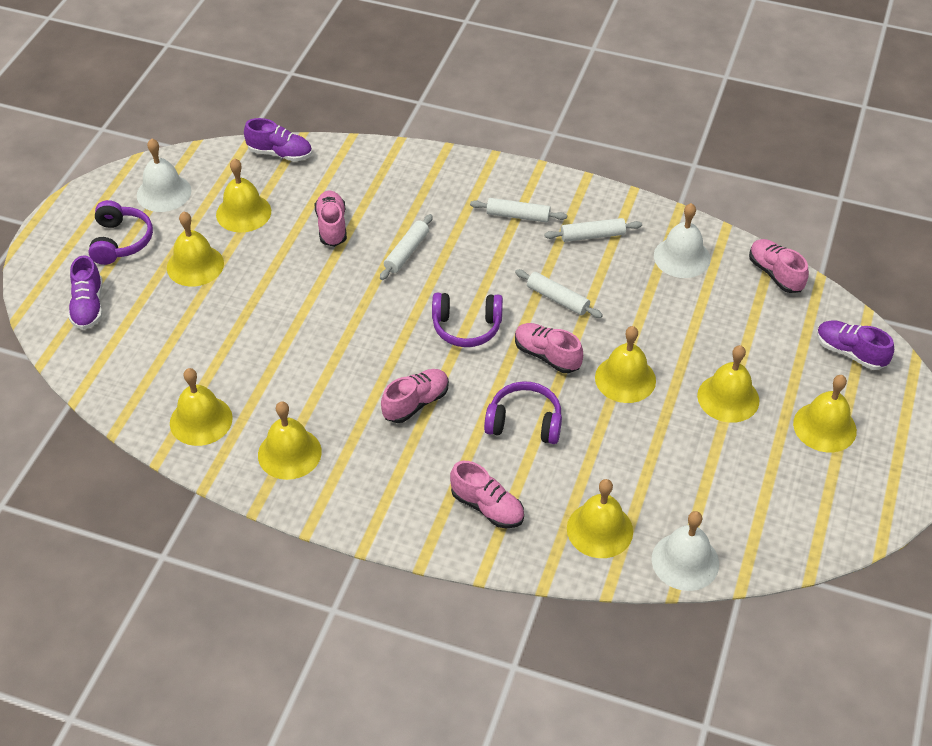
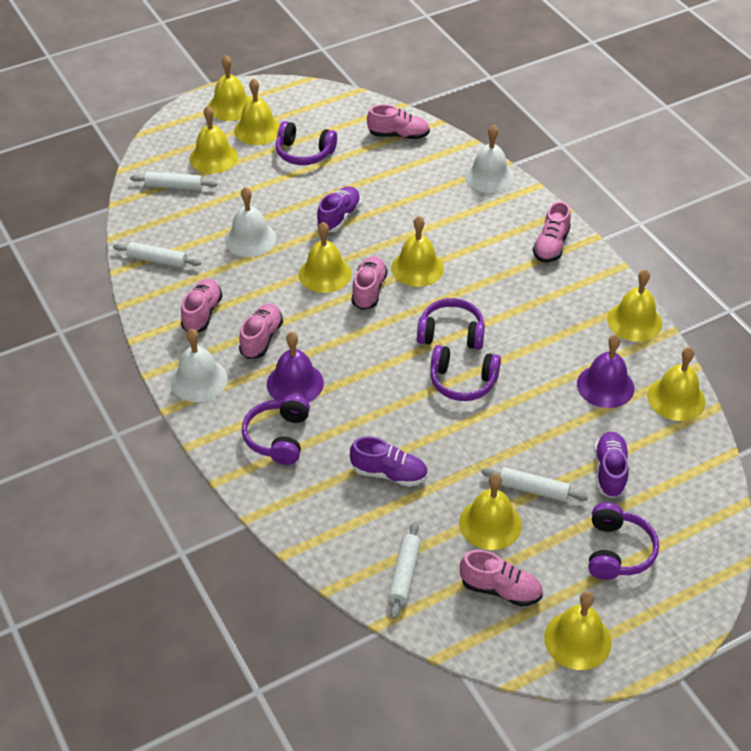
pink shoe: [315,190,347,247] [381,369,449,423] [450,461,524,528] [515,323,583,373] [749,239,809,293] = 5 -> [181,279,222,332] [239,303,283,359] [352,256,388,310] [367,104,430,139] [460,550,543,607] [533,201,571,262] = 6
purple bell: none = 0 -> [267,332,324,402] [577,334,634,408] = 2
purple headphones: [89,200,153,265] [432,293,503,347] [484,381,562,444] = 3 -> [242,395,310,465] [276,121,337,165] [417,298,485,350] [431,345,501,401] [588,502,659,580] = 5
yellow bell: [167,211,224,287] [170,368,233,446] [216,158,271,232] [258,401,322,480] [567,479,633,558] [595,326,656,403] [697,345,759,423] [793,375,857,452] = 8 -> [190,106,238,174] [208,55,251,121] [234,78,280,145] [299,222,352,293] [391,216,444,287] [459,473,522,550] [544,591,612,670] [607,269,662,342] [647,347,706,421] = 9

